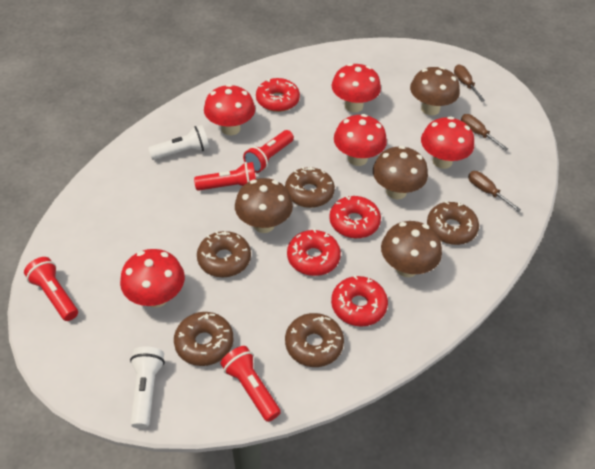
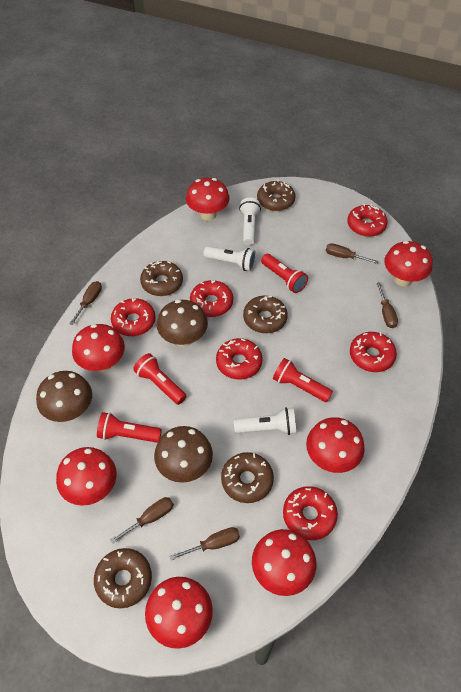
brown mushroom: [235,178,293,233] [373,146,428,200] [381,221,442,277] [410,67,460,115] = 4 -> [36,371,92,422] [154,426,213,483] [157,300,208,347] = 3
brown screwdriver: [454,65,485,102] [461,114,508,151] [468,171,521,212] = 3 -> [69,281,102,325] [110,497,174,544] [170,527,240,560] [326,243,378,264] [377,282,398,328] = 5
red donut: [256,78,300,112] [287,229,341,276] [329,196,381,238] [331,275,388,327] = 4 -> [111,298,156,336] [190,280,233,317] [216,338,262,380] [283,486,338,540] [347,204,388,237] [350,332,397,372] = 6
red mushroom: [120,249,185,308] [204,84,255,135] [331,63,381,112] [334,114,387,166] [421,116,474,169] = 5 -> [56,447,117,506] [72,324,125,372] [145,577,213,649] [186,178,230,221] [252,529,316,596] [306,417,365,473] [384,241,433,286] = 7
white flashlight: [130,347,165,429] [148,125,209,160] = 2 -> [204,246,256,271] [234,407,296,435] [239,198,261,245] = 3

